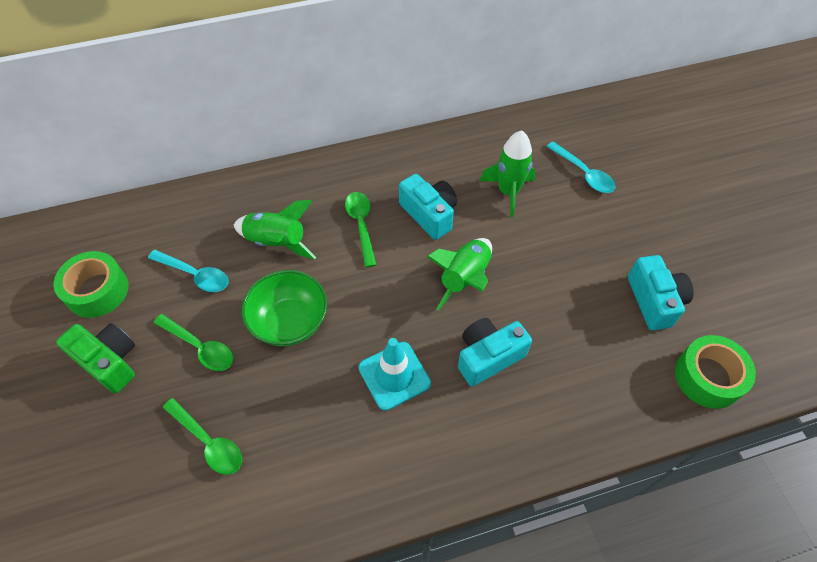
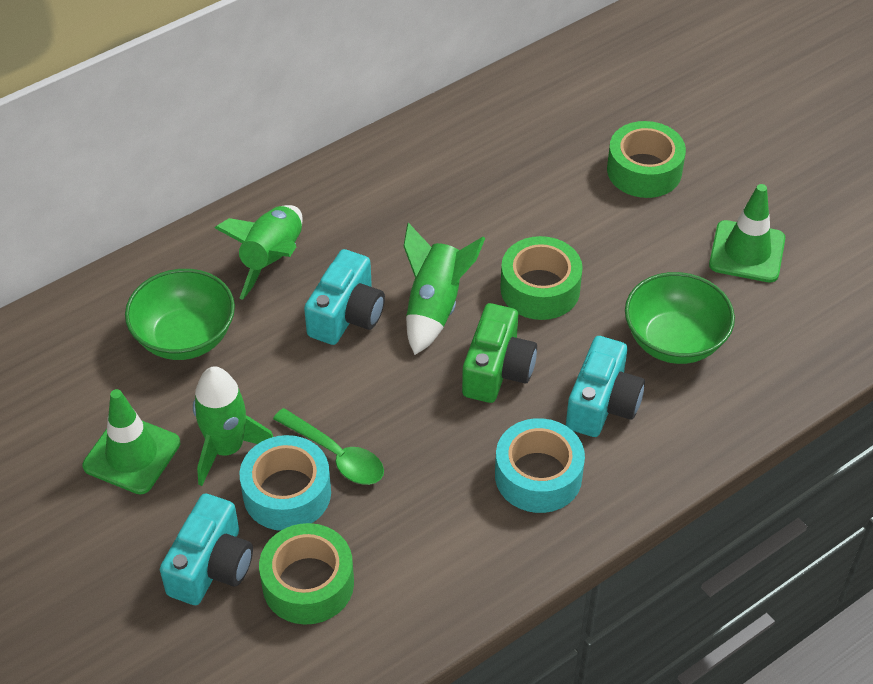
green bowl: [241,270,327,346] = 1 -> [125,269,235,360] [625,272,735,364] = 2
green spoon: [154,314,234,371] [163,398,242,475] [345,192,376,267] = 3 -> [273,408,384,485] = 1
green tape: [54,251,129,318] [675,335,756,409] = 2 -> [259,523,354,625] [500,236,583,320] [607,121,686,198] = 3
green traffic cone: none = 0 -> [82,389,180,494] [709,184,785,282] = 2
turquoise spoon: [148,250,228,292] [546,141,615,193] = 2 -> none = 0
turquoise tape: none = 0 -> [240,435,331,531] [495,418,585,513] = 2
turquoise traffic cone: [358,338,431,411] = 1 -> none = 0

